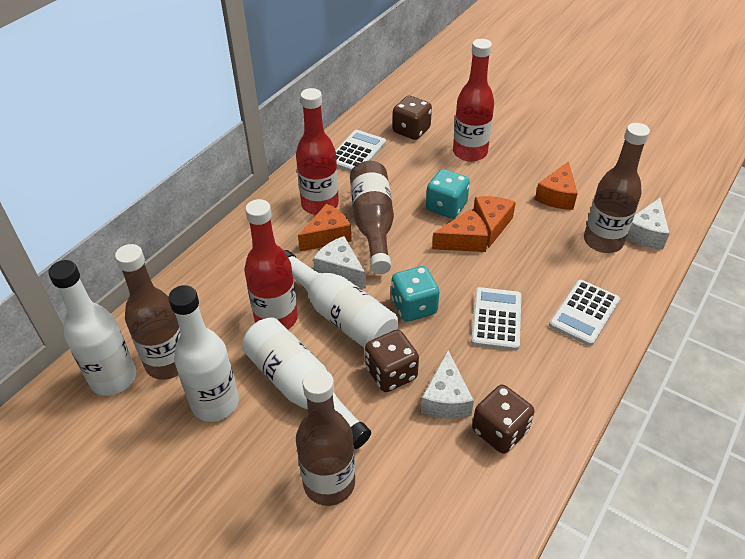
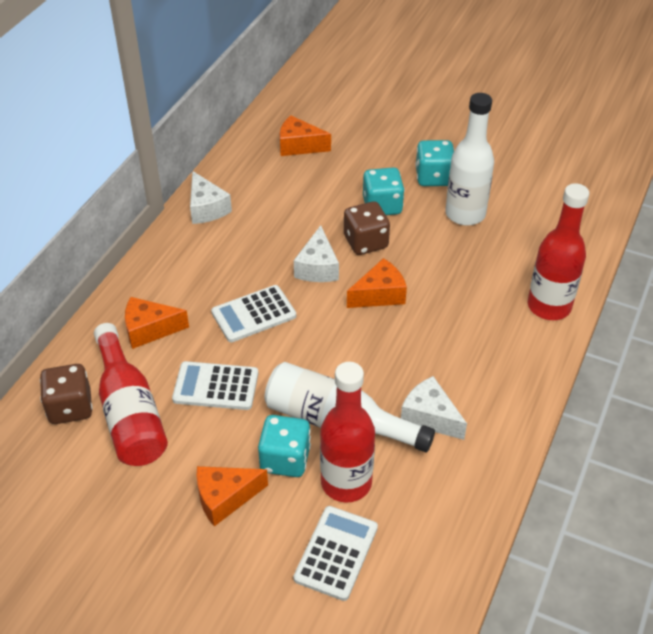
brown bottle: [115,244,181,380] [296,369,355,506] [350,161,394,274] [584,123,650,253] = 4 -> none = 0
brown dice: [365,330,419,392] [393,96,432,140] [472,385,534,454] = 3 -> [40,364,93,424] [344,201,390,255] = 2
turquoise dice: [391,266,440,322] [426,169,470,219] = 2 -> [258,415,311,477] [363,167,405,215] [415,140,454,186] = 3
white bottle: [48,260,136,396] [168,285,239,422] [242,318,371,449] [284,250,398,348] = 4 -> [264,362,435,452] [445,93,494,226] = 2

